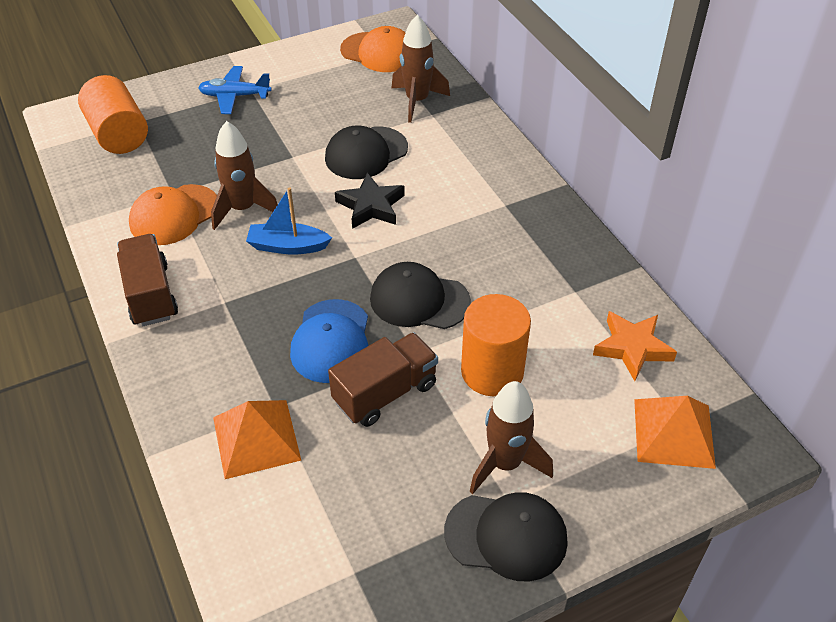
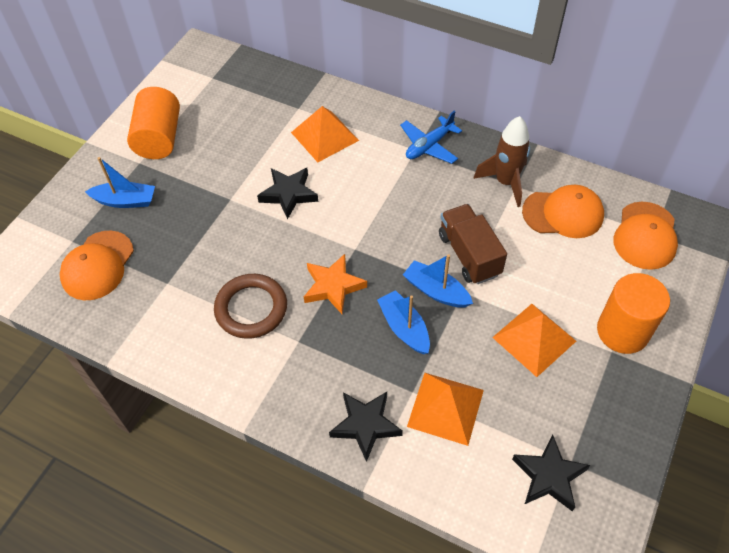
black cap: [325,126,408,179] [370,262,471,329] [444,492,568,582] = 3 -> none = 0
black star: [335,173,405,229] = 1 -> [257,168,318,219] [329,392,403,462] [512,435,590,511] = 3
blue boat: [246,187,332,254] = 1 -> [85,157,155,208] [377,290,430,354] [403,254,473,308] = 3
blue cap: [290,299,369,383] = 1 -> none = 0
brown ring: none = 0 -> [214,274,287,339] = 1
brown rocket: [211,121,278,230] [391,15,450,123] [470,381,553,494] = 3 -> [473,116,530,207] = 1
brown truck: [117,234,178,326] [328,332,438,427] = 2 -> [439,204,507,284] = 1
orange cap: [129,184,217,245] [340,26,405,72] = 2 -> [60,231,134,300] [522,185,604,238] [613,202,678,270] = 3
orange pyramid: [213,400,301,479] [634,396,716,469] = 2 -> [291,106,359,162] [407,373,484,446] [492,304,576,377] = 3

